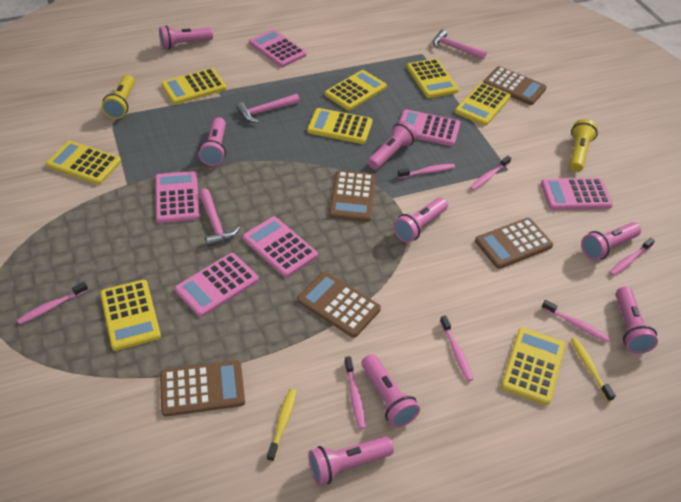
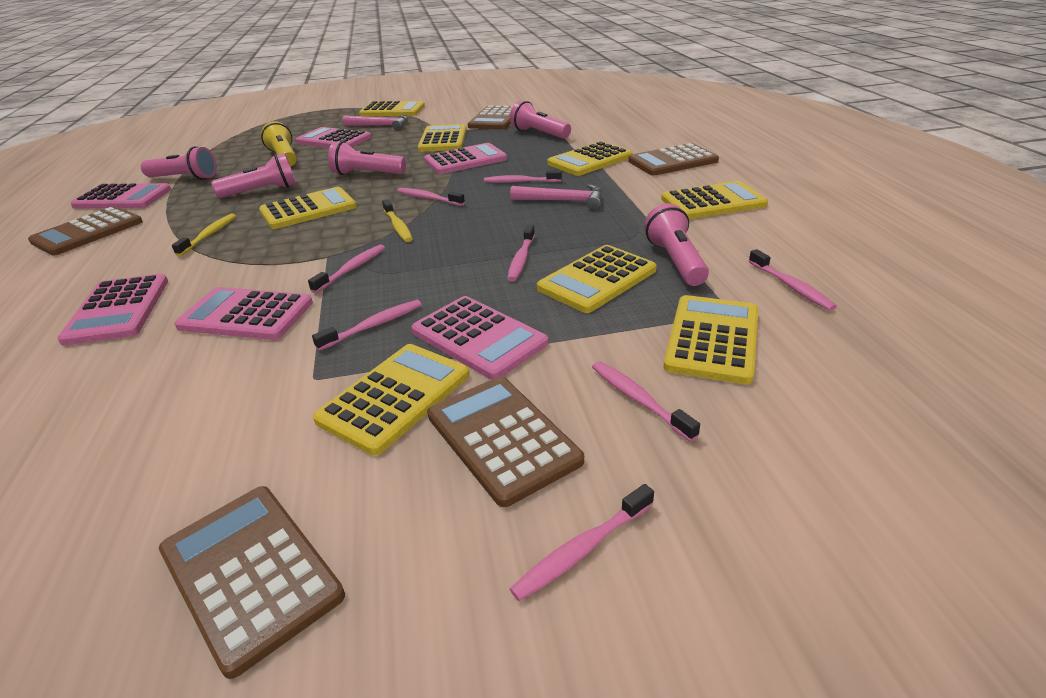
pink flashlight: [159,26,213,49] [199,117,226,166] [308,436,394,485] [362,354,420,428] [368,121,417,170] [393,197,448,243] [581,222,641,261] [616,287,658,354] = 8 -> [141,146,217,180] [211,153,296,198] [328,141,406,175] [510,101,571,139] [644,204,709,286] = 5
pink hammer: [199,189,240,247] [236,94,300,123] [432,30,487,60] = 3 -> [342,115,408,131] [510,184,603,210] = 2
pink toothbrush: [17,282,88,324] [344,356,366,429] [397,164,455,178] [440,316,473,381] [470,156,511,190] [542,300,610,343] [609,238,655,276] = 7 -> [308,244,385,293] [312,300,422,351] [397,188,465,206] [484,170,562,183] [507,225,535,281] [510,484,654,601] [592,361,700,442] [749,249,837,311] = 8
yellow flashlight: [102,75,135,119] [569,119,598,172] = 2 -> [261,121,297,166] = 1

